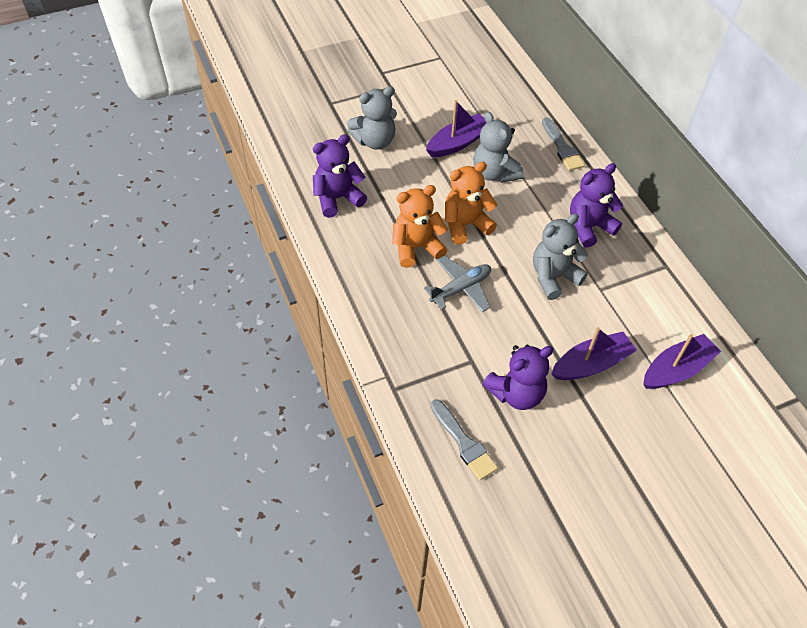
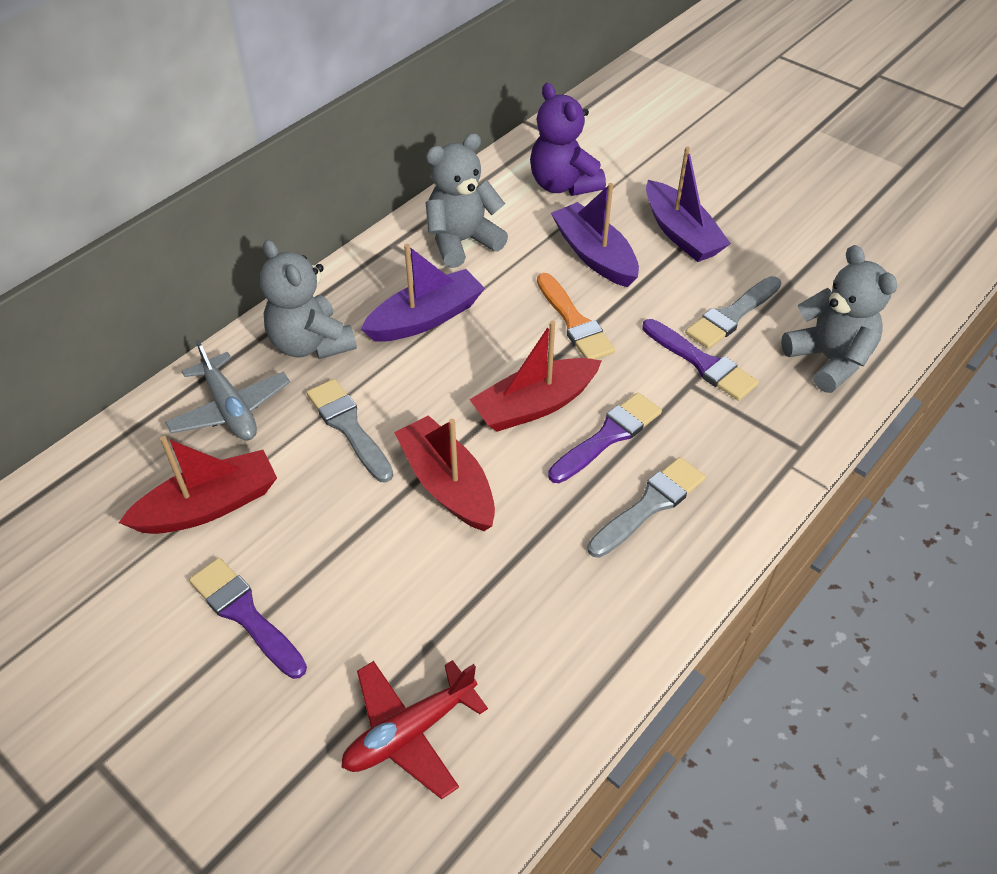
grey brush: [431,399,498,480] [542,117,585,171] = 2 -> [307,379,393,483] [587,457,706,558] [685,276,781,349] = 3
orange brush: none = 0 -> [537,273,615,360] = 1
orange teddy bear: [392,185,448,268] [445,162,497,245] = 2 -> none = 0
purple brush: none = 0 -> [189,558,307,679] [548,392,662,483] [642,319,759,401] = 3
purple teddy bear: [313,134,367,218] [482,345,554,410] [570,163,623,248] = 3 -> [530,83,606,196] = 1
red boat: none = 0 -> [119,436,277,534] [394,415,495,531] [469,321,602,432] = 3
red plane: none = 0 -> [341,660,488,799] = 1

